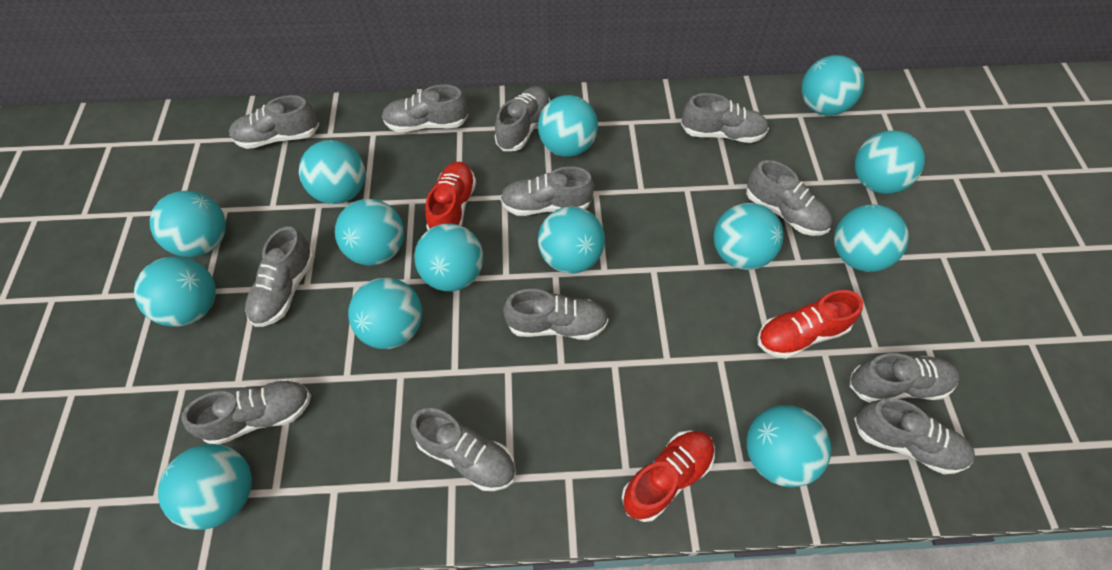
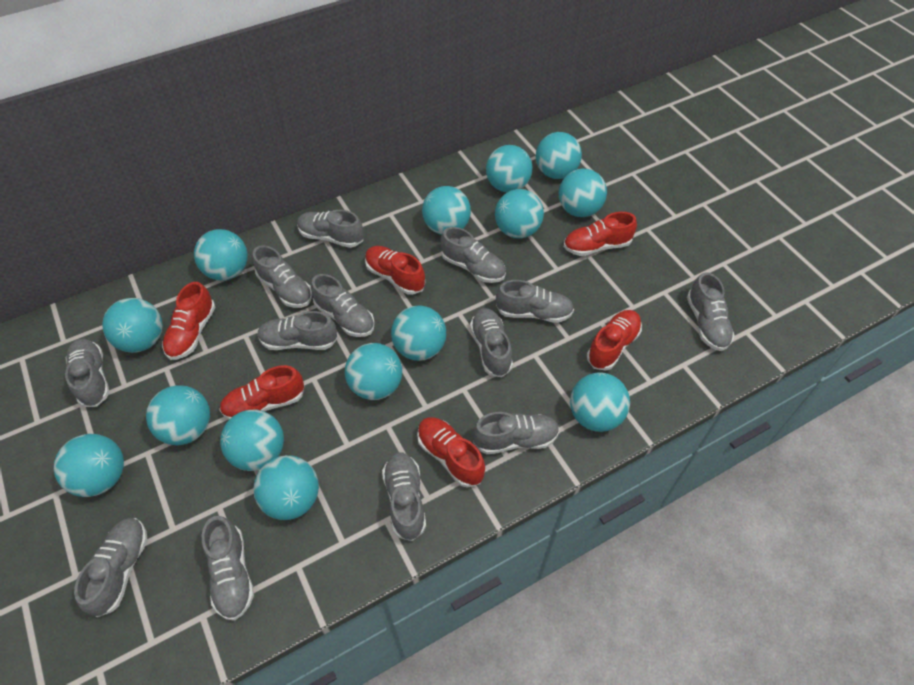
grey shoe: [181,379,311,444] [229,95,319,149] [245,227,315,327] [382,85,468,132] [410,408,516,491] [495,86,550,151] [500,166,594,216] [503,289,609,340] [681,93,769,143] [746,160,833,236] [850,353,960,403] [854,398,975,474] = 12 -> [65,339,110,407] [74,518,147,617] [202,516,254,621] [252,245,312,308] [257,311,338,350] [297,210,364,248] [311,274,375,337] [382,452,426,541] [441,227,506,283] [470,308,513,377] [472,412,560,454] [496,280,574,323] [687,272,734,351] = 13
red shoe: [425,162,476,230] [622,430,715,522] [757,290,863,359] = 3 -> [162,282,215,360] [219,365,304,420] [365,246,426,295] [417,417,485,488] [564,212,637,256] [587,310,642,371] = 6

